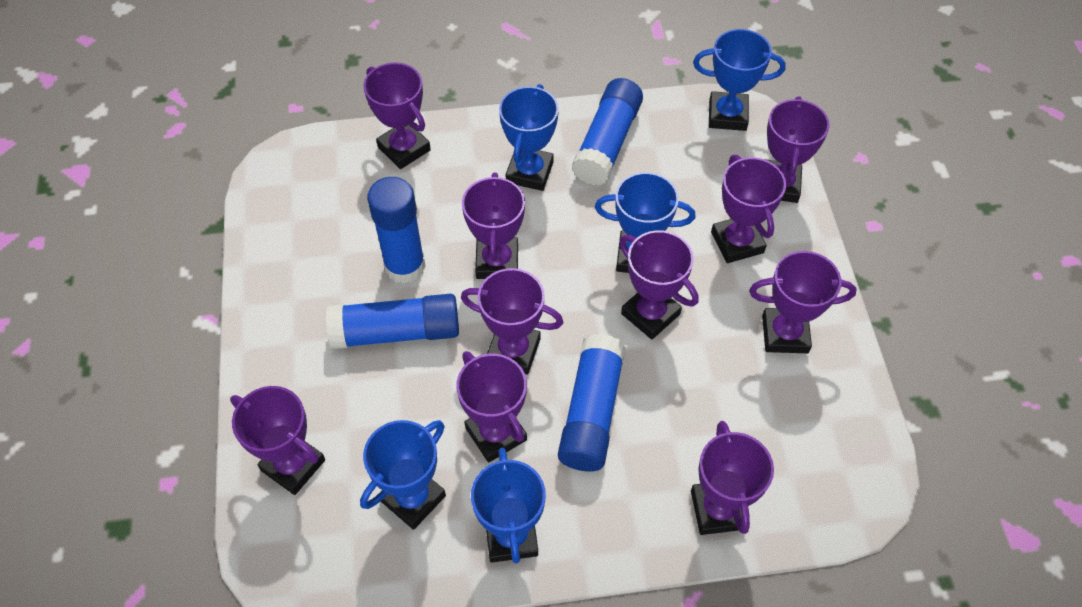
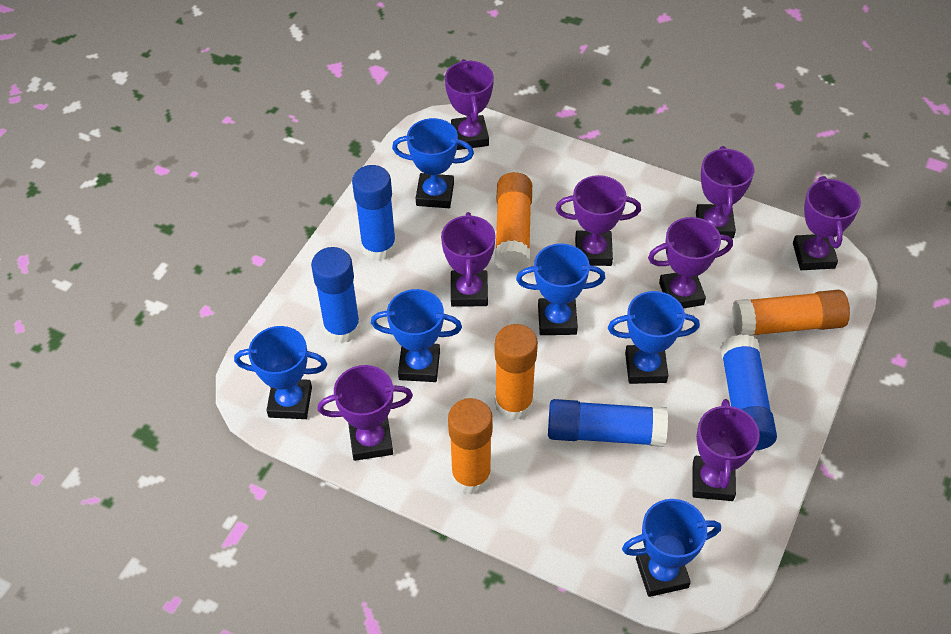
blue trophy: [360,420,446,530] [471,448,546,564] [499,84,559,191] [595,172,696,273] [693,29,786,131] = 5 -> [234,326,327,419] [371,289,462,382] [392,118,474,208] [516,243,605,335] [608,291,700,384] [622,499,721,597] = 6
orange glue stick: none = 0 -> [448,398,493,494] [494,172,532,273] [495,324,538,420] [732,290,850,336] = 4
purple trophy: [230,386,325,495] [364,63,431,169] [456,351,527,463] [461,268,564,375] [462,173,525,279] [619,230,699,339] [691,421,774,535] [711,155,786,263] [749,251,857,353] [764,96,830,203] = 10 -> [317,365,413,461] [441,212,496,307] [445,59,494,150] [556,175,641,266] [648,217,733,308] [692,399,760,501] [696,146,754,239] [793,176,861,270] = 8

